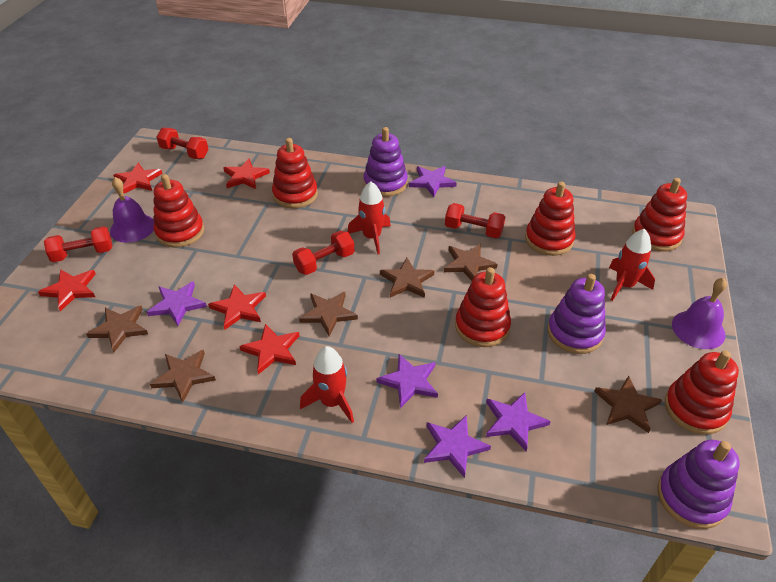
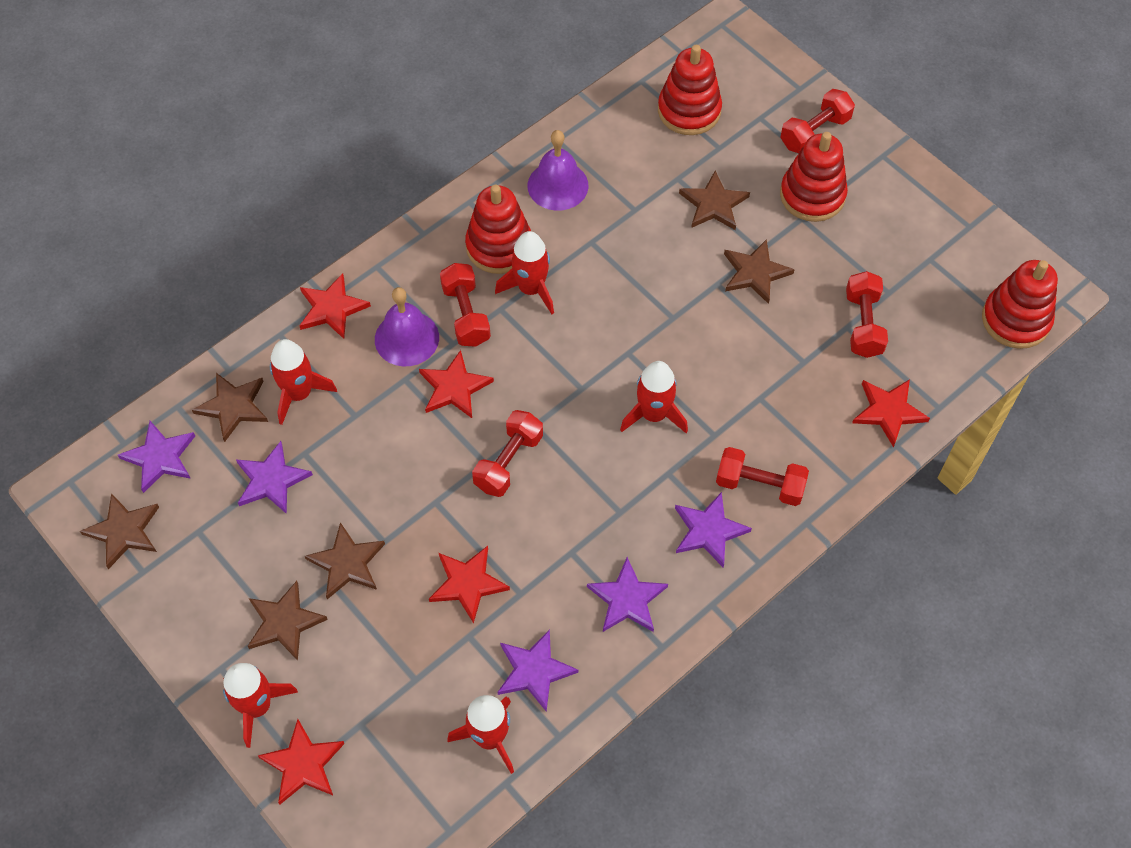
purple stacking toy: [364,127,408,197] [547,274,606,354] [657,440,740,529] = 3 -> none = 0
red dumbbell: [44,226,113,262] [157,128,209,159] [292,231,354,275] [445,203,505,238] = 4 -> [440,263,491,347] [472,410,543,497] [716,447,809,506] [780,89,855,153] [846,271,888,358] = 5
red rocket: [300,346,354,423] [348,181,391,254] [609,229,655,301] = 3 -> [223,663,298,748] [270,339,337,425] [447,695,514,774] [495,231,554,314] [620,361,688,433] = 5
red stacking toy: [154,174,204,248] [272,138,318,208] [455,267,511,347] [525,182,576,256] [632,178,687,252] [665,350,739,435] = 6 -> [465,185,531,274] [658,45,722,135] [780,132,848,222] [982,260,1058,349] = 4

